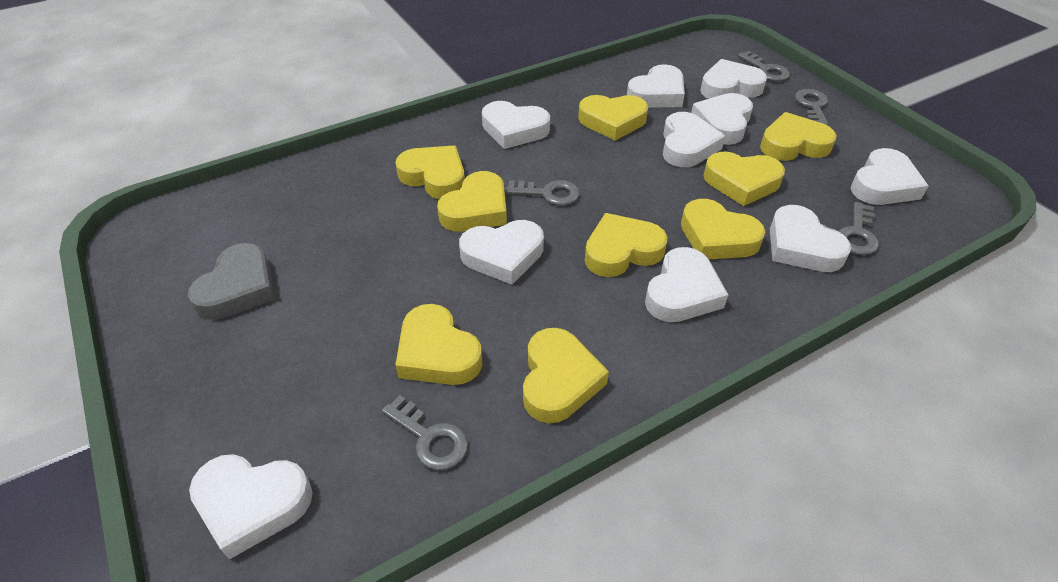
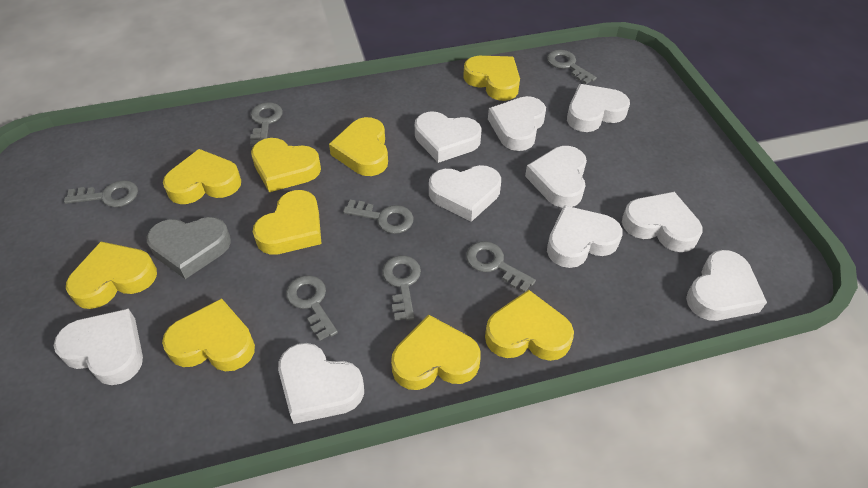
grey key: [382,395,468,470] [505,180,580,206] [738,51,790,81] [795,89,828,126] [838,202,879,255] = 5 -> [64,180,138,207] [250,102,283,146] [286,275,338,341] [343,200,414,234] [382,256,421,321] [466,241,536,292] [547,50,597,84] = 7

